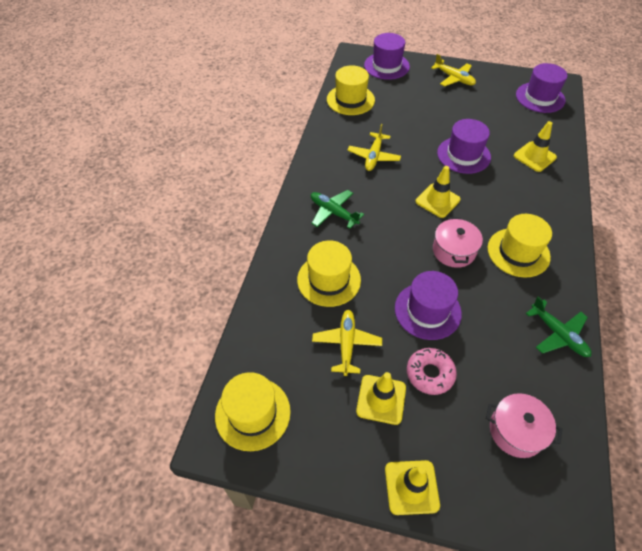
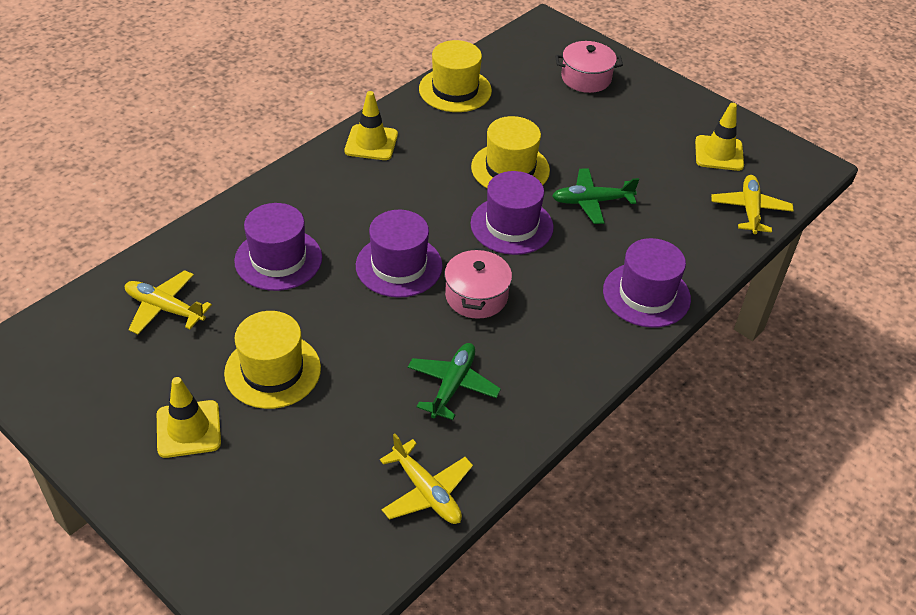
pink donut: [407,348,457,395] = 1 -> none = 0
yellow hat: [215,372,291,451] [297,240,361,307] [327,65,375,115] [488,214,552,278] = 4 -> [224,311,321,409] [419,40,492,112] [471,116,550,188] = 3
yellow traffic cone: [356,372,406,425] [385,460,440,515] [416,166,460,218] [514,121,557,172] = 4 -> [157,377,221,458] [345,91,398,160] [695,103,744,171] = 3

